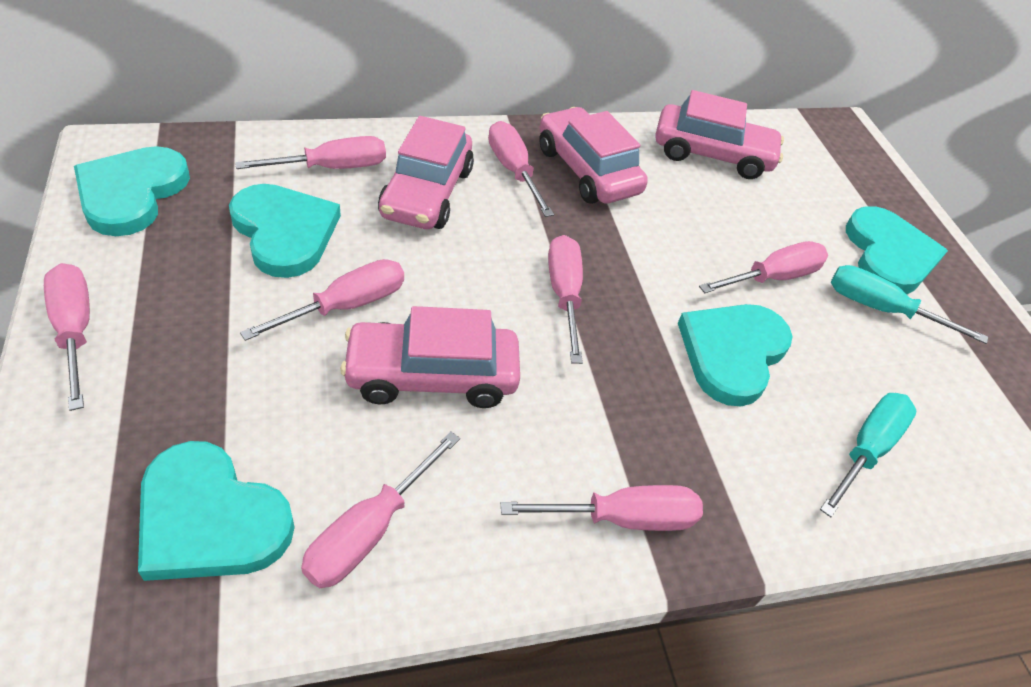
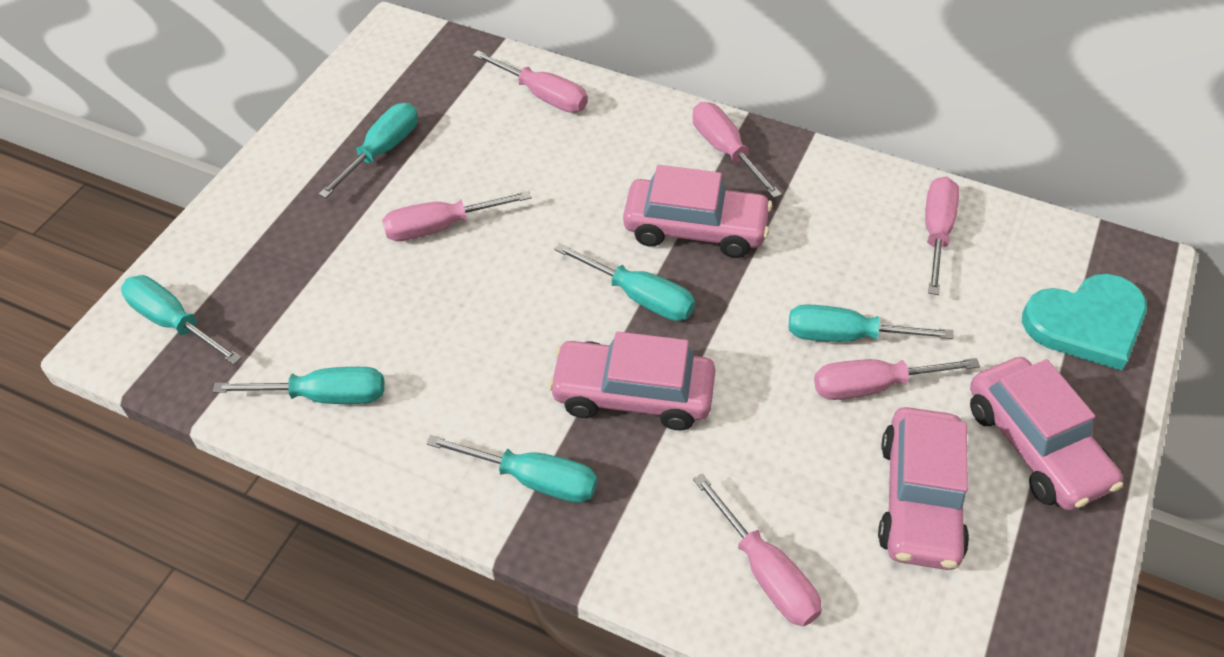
pink screwdriver: [44,263,90,411] [235,136,386,169] [240,259,404,341] [301,431,460,588] [488,121,554,217] [501,485,703,531] [548,235,583,364] [699,241,828,293] = 8 -> [382,191,531,241] [473,50,588,113] [692,102,782,198] [693,473,822,627] [814,358,980,400] [925,177,959,295] = 6
turquoise heart: [74,146,190,236] [138,441,295,581] [229,184,341,278] [678,304,793,406] [846,206,948,294] = 5 -> [1022,274,1147,371] = 1
turquoise screwdriver: [820,393,916,517] [831,265,988,344] = 2 -> [121,275,242,365] [212,367,384,404] [318,103,418,198] [427,435,597,503] [554,243,695,321] [789,304,954,342] = 6

